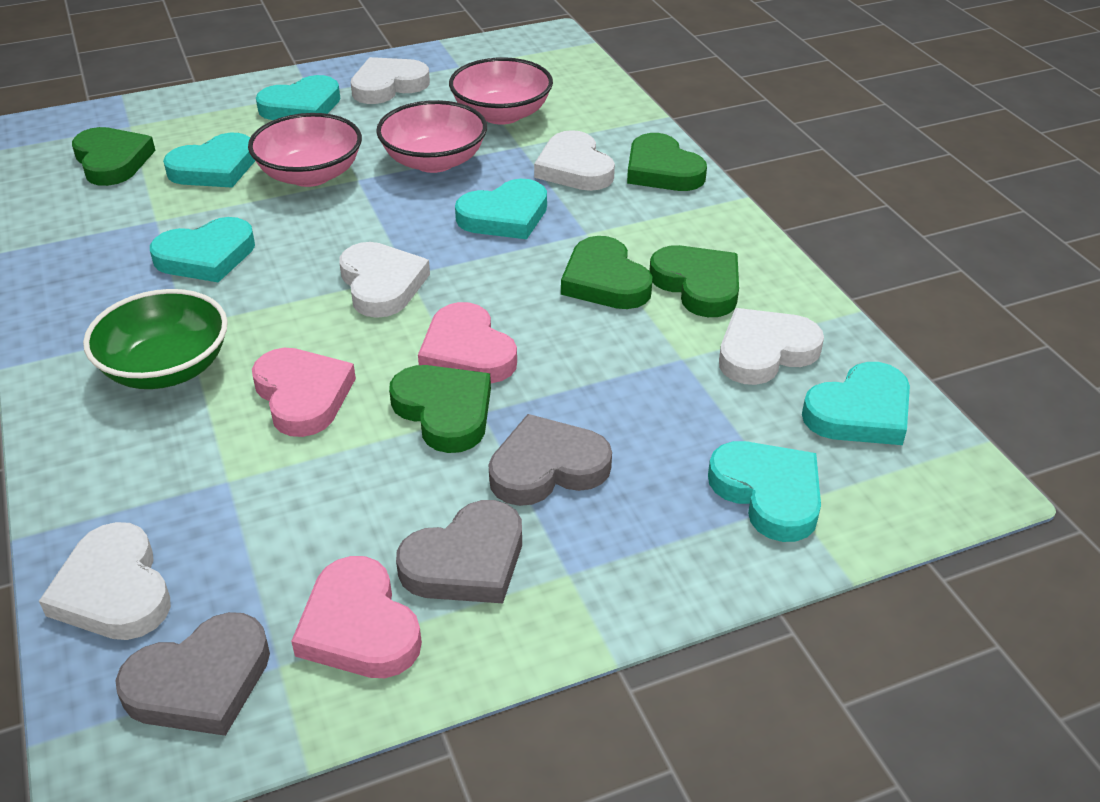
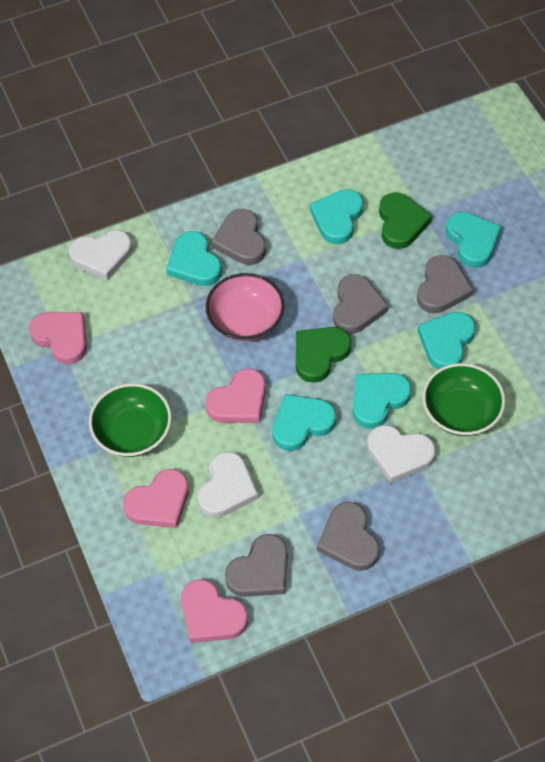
green bowl: [83,289,228,389] = 1 -> [89,383,172,457] [422,363,505,436] = 2
green heart: [72,127,156,186] [389,365,491,453] [561,236,653,309] [627,133,707,191] [649,245,739,317] = 5 -> [296,327,351,383] [379,192,432,249] = 2
grey heart: [115,612,270,736] [396,500,522,603] [489,414,612,506] = 3 -> [211,209,266,265] [225,534,288,597] [317,502,380,571] [333,274,388,334] [417,255,473,313] = 5
pink bowl: [248,113,362,187] [376,100,487,173] [449,57,553,125] = 3 -> [206,273,285,341] = 1
pink heart: [252,348,356,437] [291,556,422,678] [418,302,517,383] = 3 -> [29,312,87,365] [123,469,189,528] [181,579,248,643] [205,368,266,423] = 4
white heart: [39,522,171,640] [339,242,430,318] [350,57,430,104] [534,130,615,191] [719,308,824,385] = 5 -> [69,230,132,280] [197,451,258,518] [367,425,436,483] = 3

